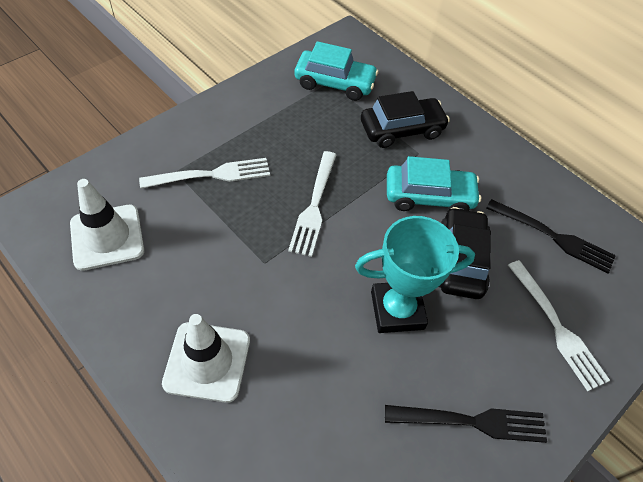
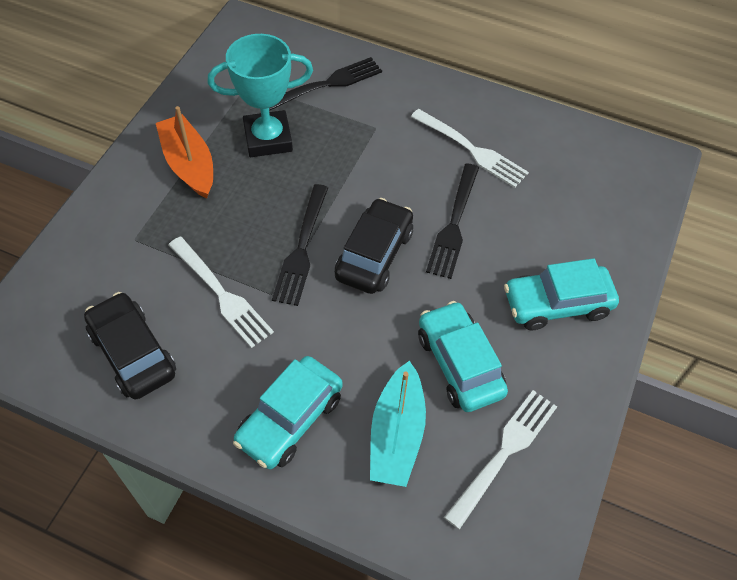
black fork: [385,405,547,443] [486,199,616,273] = 2 -> [269,57,382,111] [272,184,328,306] [426,164,479,279] = 3
orange boat: none = 0 -> [156,106,213,199] = 1
turquoise boat: none = 0 -> [370,361,426,487] = 1
turquoise car: [295,41,379,101] [387,156,481,211] = 2 -> [233,356,343,469] [418,301,508,412] [504,258,619,330] = 3
white traffic cone: [70,179,144,271] [162,314,250,403] = 2 -> none = 0

